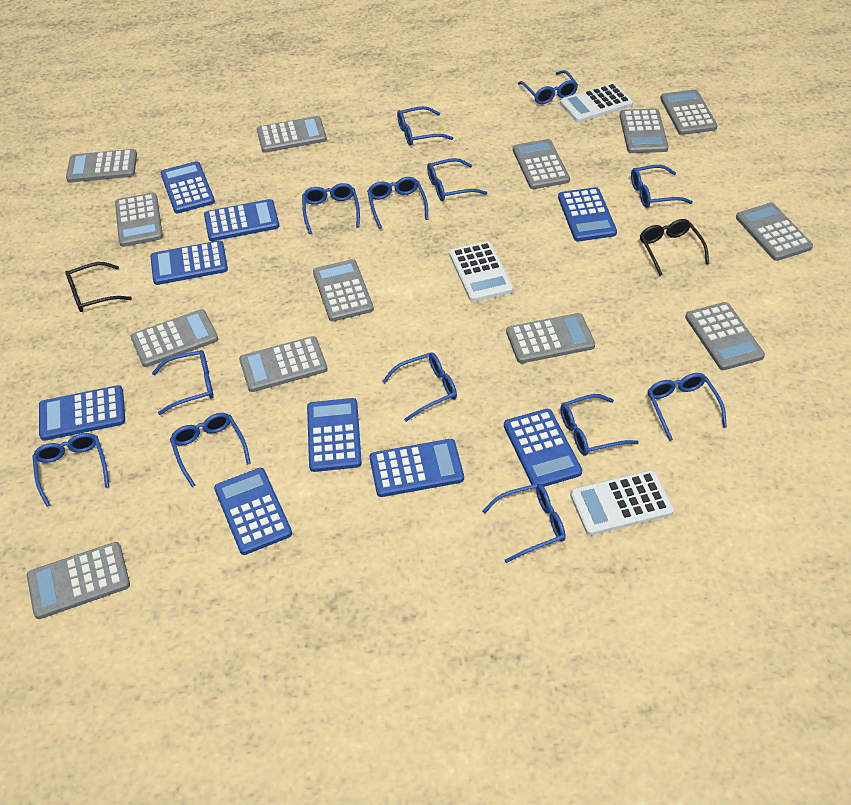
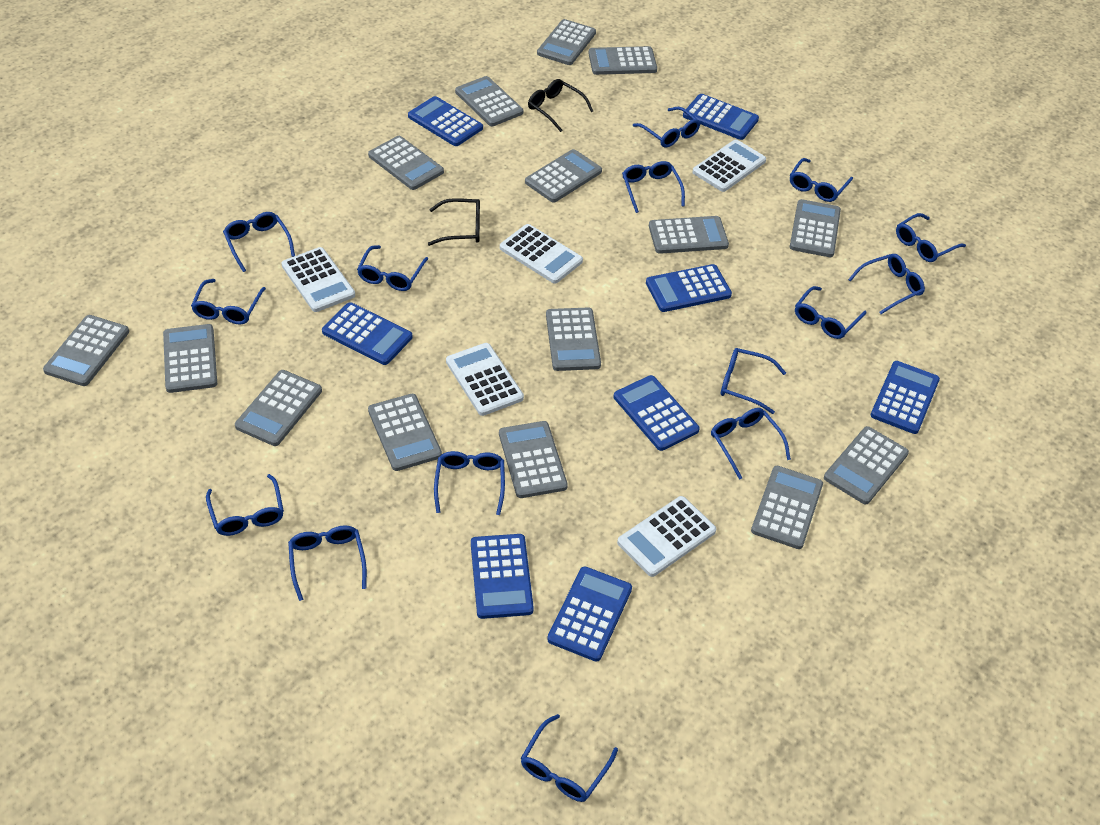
blue calculator: [39,385,125,441] [150,240,228,285] [160,161,215,213] [204,199,280,241] [214,468,292,555] [307,398,362,472] [370,439,464,497] [504,409,582,487] [558,187,617,241] = 9 -> [322,302,412,365] [408,96,483,146] [471,534,534,619] [547,566,632,662] [614,375,700,451] [646,264,732,312] [683,94,759,140] [871,361,940,434] = 8
blue glasses: [32,433,109,507] [152,350,214,415] [170,413,251,487] [302,183,360,234] [367,177,428,229] [382,352,457,422] [397,106,453,146] [427,158,487,201] [482,483,566,563] [518,70,578,104] [560,394,639,456] [631,165,693,208] [648,373,727,441] = 13 -> [191,279,266,325] [206,474,284,536] [223,212,295,272] [288,525,367,601] [357,245,428,291] [434,451,505,515] [521,714,618,802] [622,161,685,213] [633,107,701,148] [711,408,791,480] [721,348,786,414] [790,158,853,202] [795,286,867,339] [848,254,925,314] [896,213,966,262] = 15
grey calculator: [27,542,130,619] [66,149,137,182] [115,193,163,247] [131,309,218,367] [239,336,328,392] [257,116,327,153] [313,259,374,321] [506,313,595,363] [513,139,570,189] [620,108,668,153] [660,89,718,135] [685,302,765,370] [736,203,813,261] = 13 -> [43,315,129,386] [163,324,217,393] [235,370,322,446] [368,136,444,190] [368,394,442,471] [455,76,523,127] [499,421,568,498] [525,149,602,203] [537,19,596,65] [546,308,601,371] [588,46,657,75] [649,216,729,254] [751,466,823,549] [790,199,841,257] [824,426,909,504] = 15
white calculator: [449,241,513,302] [560,83,633,122] [570,470,674,536] = 3 -> [282,247,355,312] [446,343,524,416] [500,224,583,283] [617,496,716,577] [692,139,766,192] = 5

